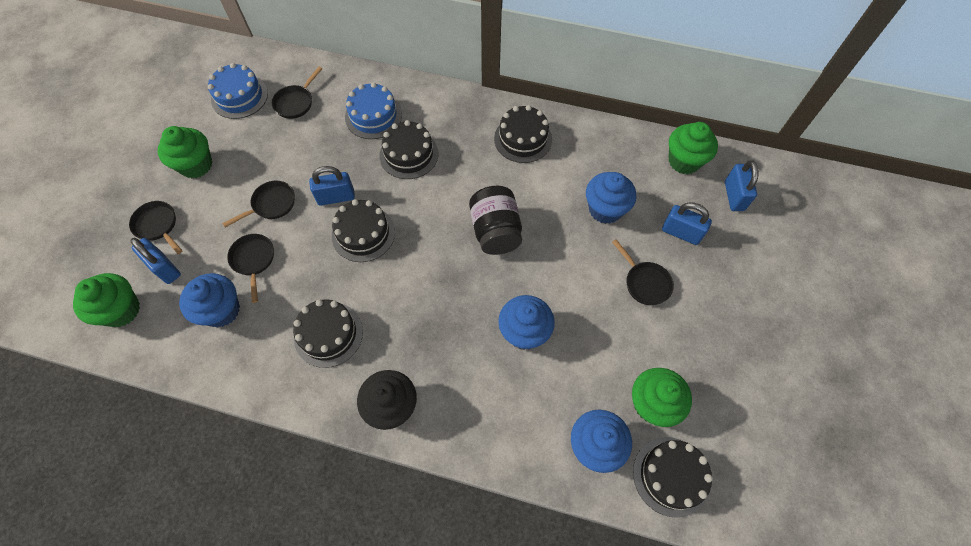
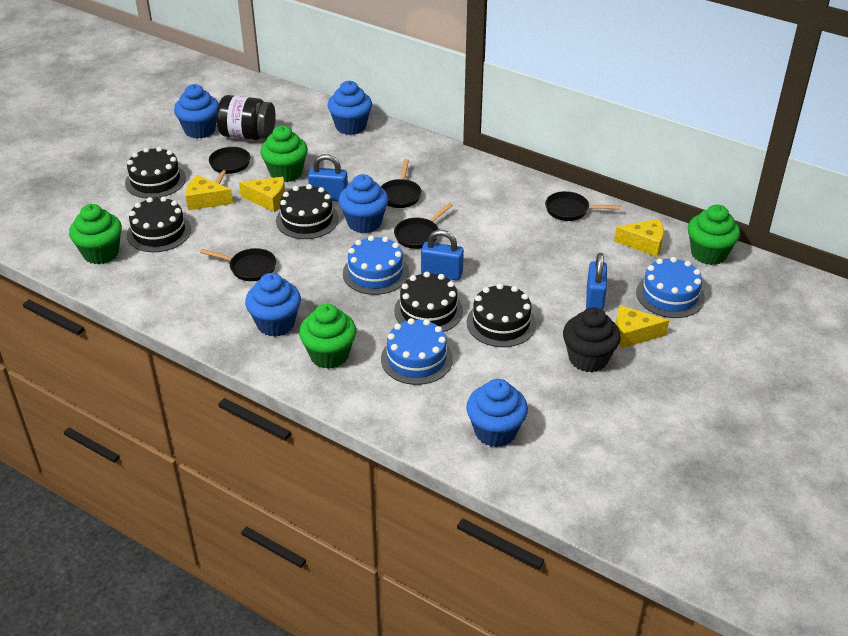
blue cake: [208,63,268,119] [345,82,402,139] = 2 -> [343,235,409,295] [381,318,453,385] [636,257,705,318] = 3
blue cupcake: [179,273,240,327] [498,295,555,349] [571,410,632,473] [586,172,636,224] = 4 -> [174,84,219,139] [245,273,301,337] [328,81,372,135] [339,174,389,233] [466,379,528,447] = 5
blue padlock: [131,238,181,284] [309,166,355,206] [662,202,712,245] [725,160,759,211] = 4 -> [308,154,348,201] [421,230,464,280] [586,253,607,310] = 3
yellow cheese: none = 0 -> [185,175,233,210] [239,177,285,212] [614,219,664,257] [616,305,669,348] = 4

